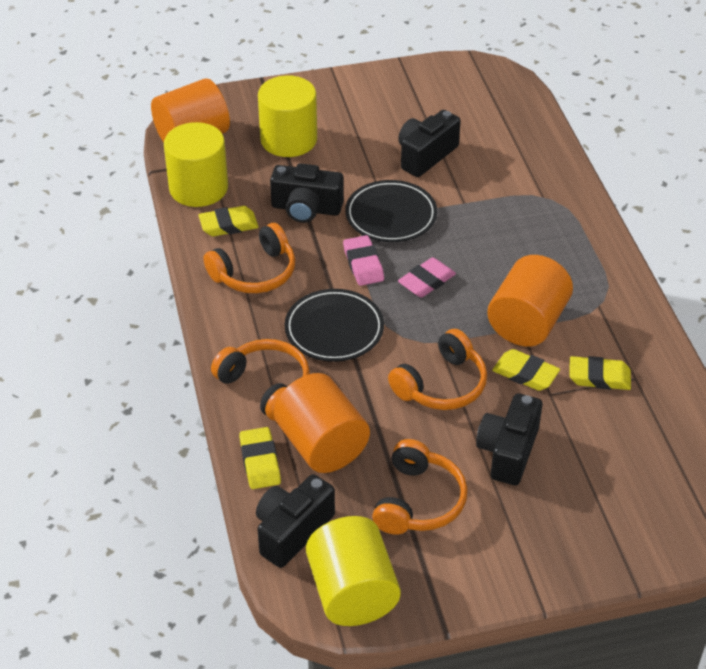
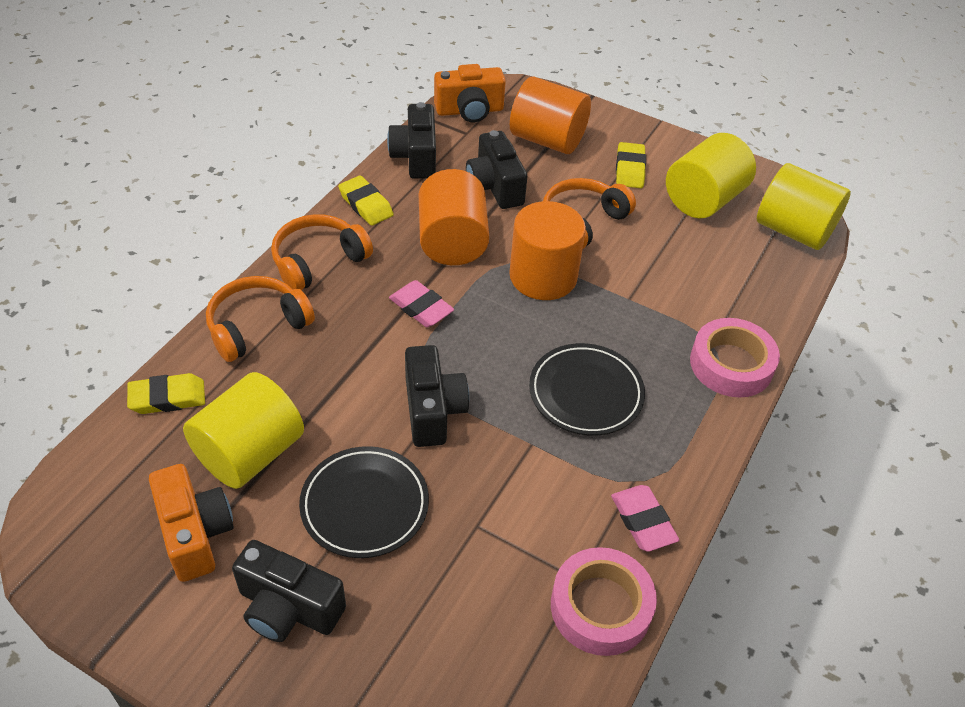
orange camera: none = 0 -> [149,464,234,582] [434,64,506,122] = 2
orange headphones: [204,223,295,293] [211,339,310,421] [372,439,468,535] [388,329,487,410] = 4 -> [206,276,315,362] [271,214,373,290] [543,178,636,249] = 3
pink tape: none = 0 -> [551,547,657,656] [690,318,780,397] = 2
yellow eraser: [198,206,259,236] [239,427,281,489] [492,349,560,391] [569,356,631,390] = 4 -> [127,373,205,414] [338,176,394,226] [616,142,646,188] = 3

